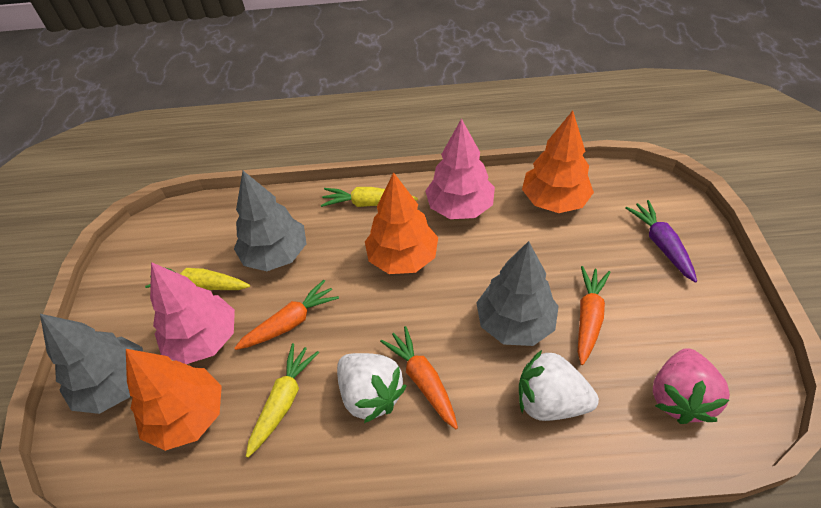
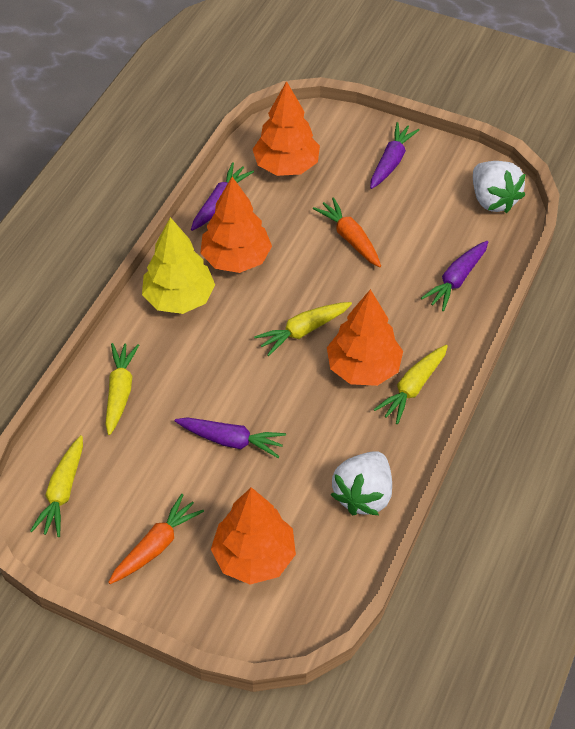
grey tree: [40,314,143,414] [234,171,307,271] [476,241,559,346] = 3 -> none = 0
orange carrot: [234,280,339,350] [380,326,458,429] [578,266,611,365] = 3 -> [108,494,204,584] [313,197,381,267] = 2
orange tree: [126,349,222,451] [365,172,438,274] [522,111,594,213] = 3 -> [200,177,272,273] [211,487,296,584] [253,81,320,176] [327,289,403,386] = 4
pink strawberry: [653,348,730,424] = 1 -> none = 0
pink tree: [150,262,235,364] [425,118,495,219] = 2 -> none = 0
purple carrot: [626,200,697,283] = 1 -> [175,417,286,458] [191,162,254,231] [370,122,420,189] [421,241,488,311] = 4
yellow carrot: [145,267,250,290] [246,343,319,458] [321,187,418,207] = 3 -> [30,435,83,537] [105,343,139,435] [254,302,352,356] [374,345,448,424] = 4
yellow tree: none = 0 -> [142,217,215,314] = 1

